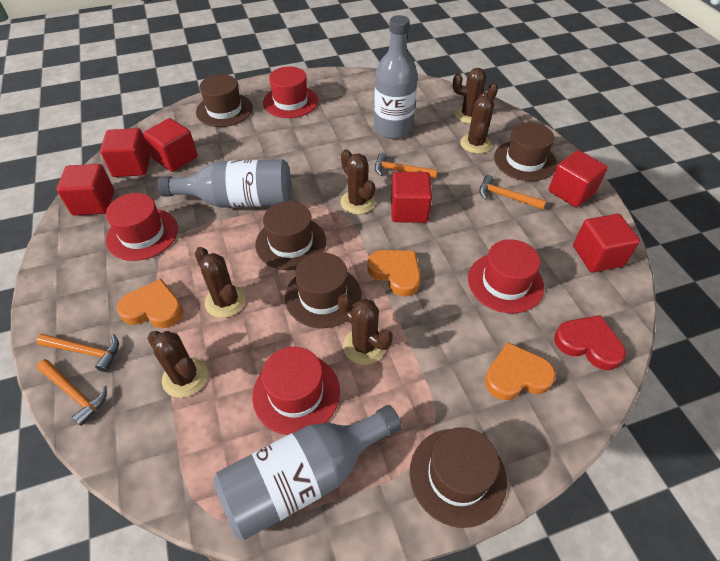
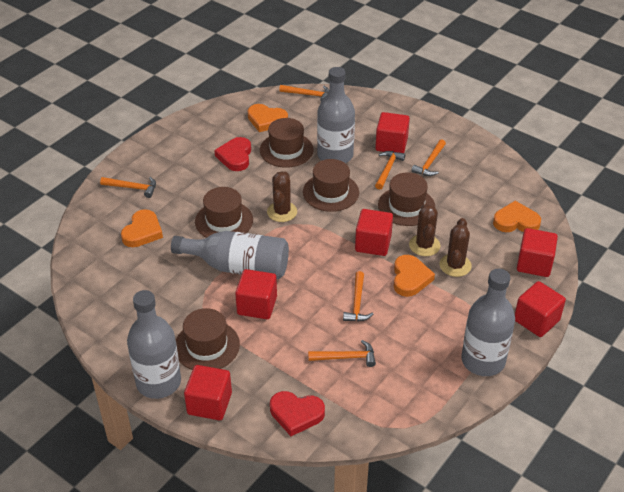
brown cactus: [147,331,208,398] [195,247,246,318] [338,293,393,365] [341,149,375,214] [453,68,498,124] [460,92,494,154] = 6 -> [267,171,297,222] [409,204,440,256] [440,218,472,277] = 3
grey bottle: [158,159,291,208] [213,405,402,540] [374,15,418,139] = 3 -> [127,290,181,399] [171,231,289,279] [317,67,355,163] [461,269,515,376] = 4
orange hammer: [36,334,119,372] [36,359,107,426] [375,153,438,179] [479,175,546,210] = 4 -> [100,177,156,198] [279,85,329,101] [308,340,376,367] [343,271,374,322] [375,151,405,190] [411,139,446,176] = 6
orange heart: [117,279,183,328] [367,250,421,296] [485,342,556,400] = 3 -> [121,209,163,247] [248,104,288,132] [394,255,435,297] [493,201,541,232] = 4
red hat: [106,193,178,261] [252,347,340,435] [263,66,318,118] [468,239,544,313] = 4 -> none = 0
red heart: [554,315,626,370] = 1 -> [214,137,251,171] [270,391,325,436] = 2

